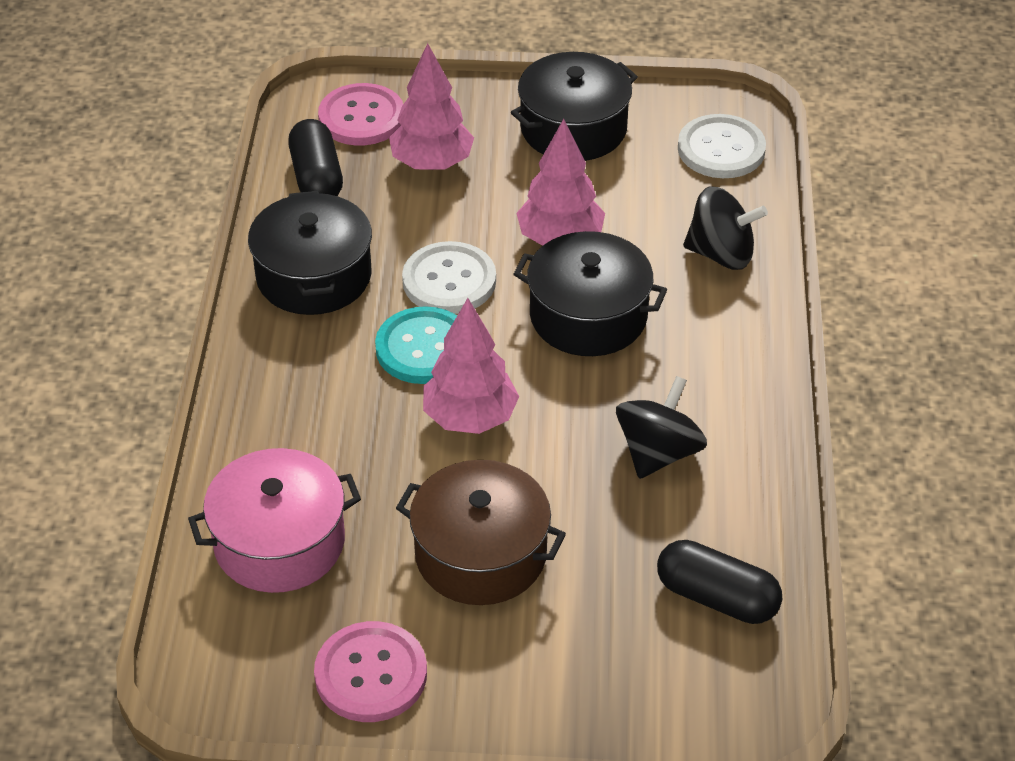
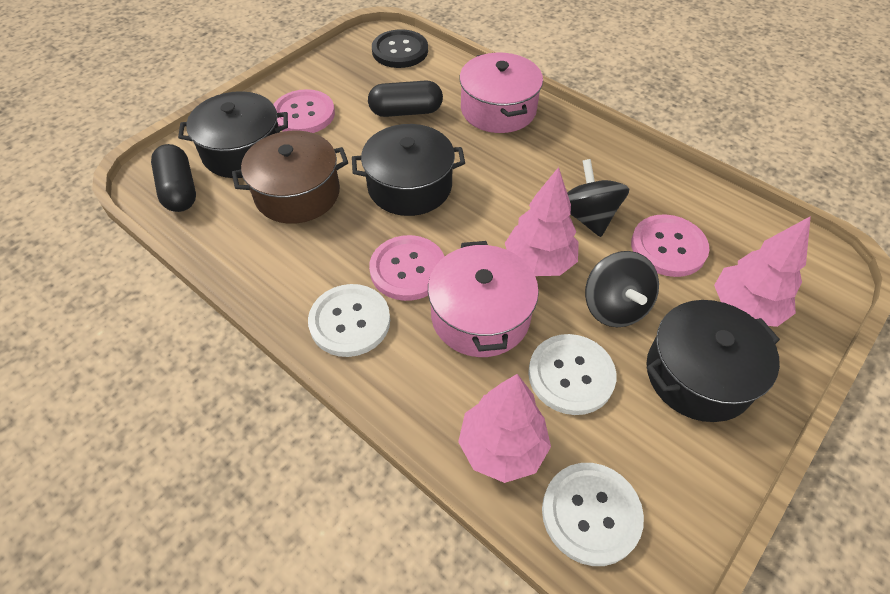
black button: none = 0 -> [372,29,428,68] = 1
pink button: [314,621,427,722] [318,83,403,146] = 2 -> [273,89,335,133] [369,235,445,301] [631,214,709,277] = 3
pink pot: [188,448,361,593] = 1 -> [428,241,539,357] [460,53,543,133] = 2
turquoise button: [375,306,457,384] = 1 -> none = 0
white button: [402,241,496,314] [678,114,766,178] = 2 -> [308,284,390,357] [528,334,616,415] [542,463,644,566] = 3

